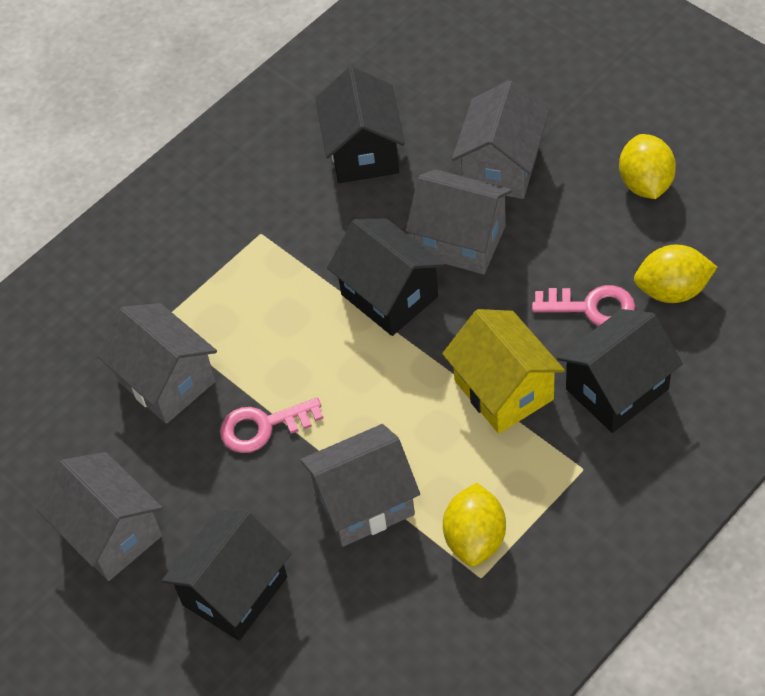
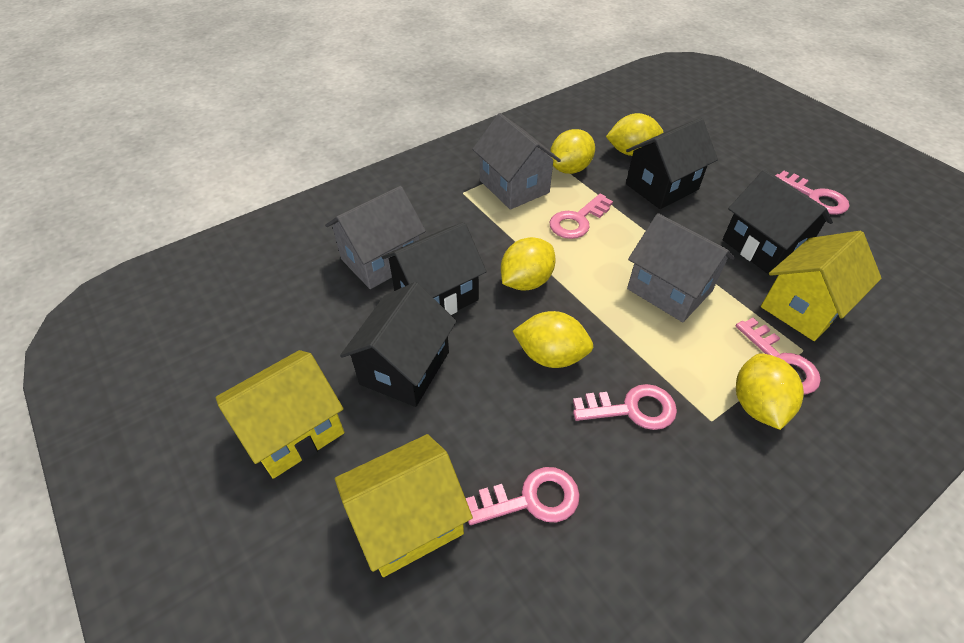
grey house: [36,452,163,581] [97,303,217,424] [300,424,420,547] [406,169,512,274] [452,81,549,199] = 5 -> [325,186,426,289] [472,113,561,210] [627,213,735,322] = 3
pink key: [220,397,324,453] [532,285,635,326] = 2 -> [466,467,580,525] [550,194,613,239] [573,384,677,430] [736,318,821,395] [775,171,849,215] = 5
yellow house: [442,309,565,434] = 1 -> [216,350,344,479] [335,434,473,577] [761,231,882,341] = 3
yellow lemon: [443,483,506,566] [619,134,676,199] [634,244,717,303] = 3 -> [501,237,556,291] [513,311,593,368] [550,129,595,174] [606,113,664,156] [736,353,804,430] = 5

